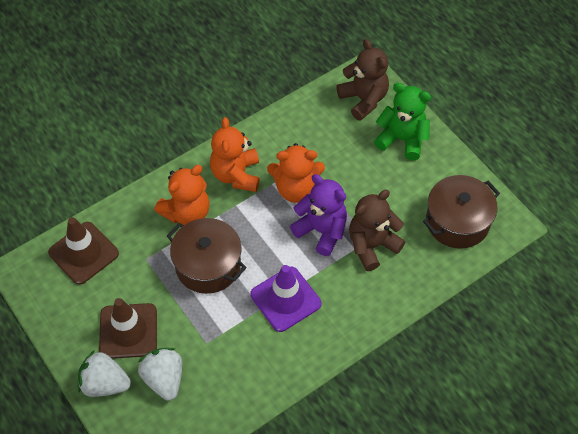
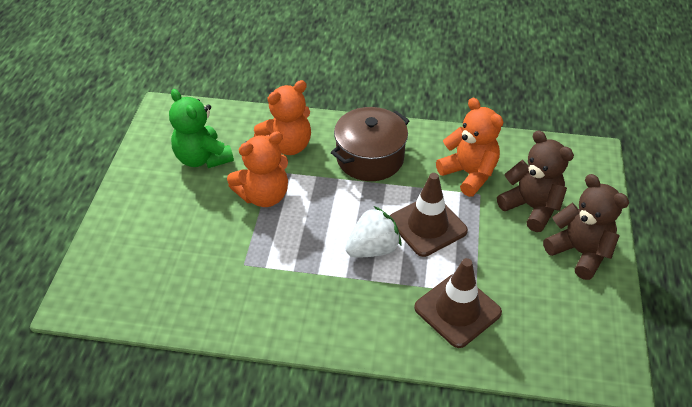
brown pot: [167,218,247,294] [423,175,500,249] = 2 -> [331,107,410,181] = 1
purple teddy bear: [290,174,347,256] = 1 -> none = 0
purple traffic cone: [250,265,321,332] = 1 -> none = 0
white strawberry: [78,350,131,397] [138,348,182,401] = 2 -> [345,206,402,258] = 1

